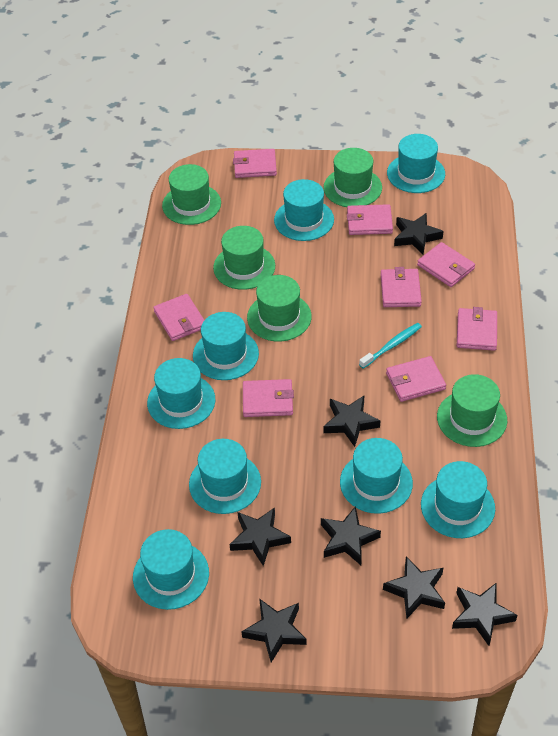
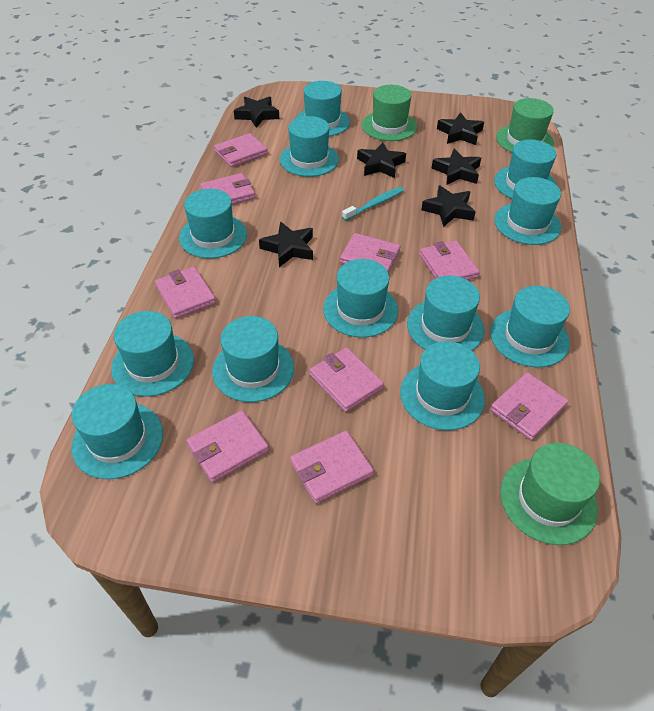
black star: [229,507,291,566] [241,598,307,662] [321,506,381,565] [323,396,380,447] [383,556,445,619] [394,213,444,254] [452,582,517,646] = 7 -> [234,96,279,128] [259,222,313,267] [357,142,406,178] [421,186,476,227] [432,149,481,185] [437,112,484,145] = 6
green hat: [162,164,221,225] [213,226,275,290] [247,275,312,341] [324,148,382,207] [437,374,507,447] = 5 -> [362,85,417,141] [496,98,554,153] [500,443,600,545] = 3
pink wallet: [153,294,204,341] [233,149,277,178] [243,379,294,417] [347,204,393,235] [381,267,422,307] [386,356,446,402] [417,242,475,287] [457,307,497,351] = 8 -> [155,267,216,319] [186,410,269,483] [200,173,255,205] [214,133,268,167] [290,430,374,504] [309,347,384,412] [340,233,400,273] [420,240,480,280] [490,372,569,440] = 9
turquoise hat: [133,529,209,610] [147,358,216,429] [189,439,261,514] [193,312,259,380] [274,179,334,241] [340,438,413,514] [387,134,445,193] [421,461,495,538] = 8 -> [71,384,163,479] [111,311,194,397] [179,189,247,259] [212,316,294,402] [280,116,339,177] [296,81,350,136] [323,259,399,338] [400,341,485,430] [407,276,485,351] [490,286,570,368] [494,139,556,199] [494,177,561,245] = 12

